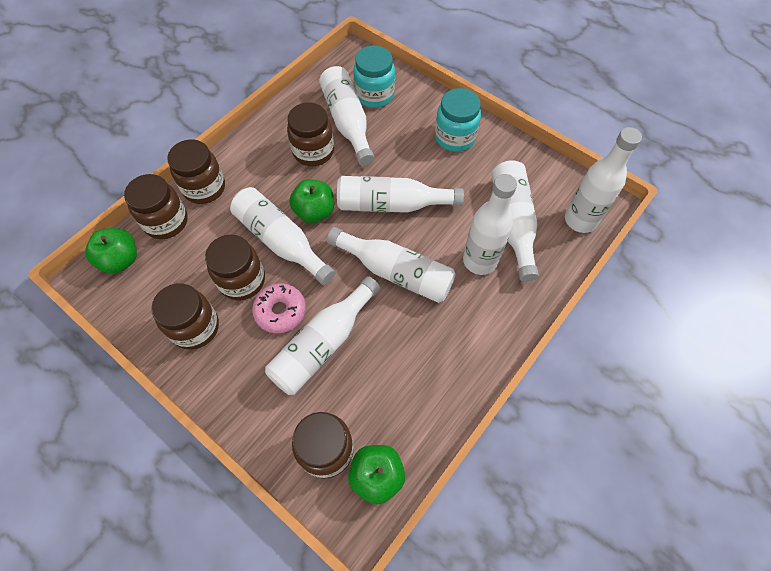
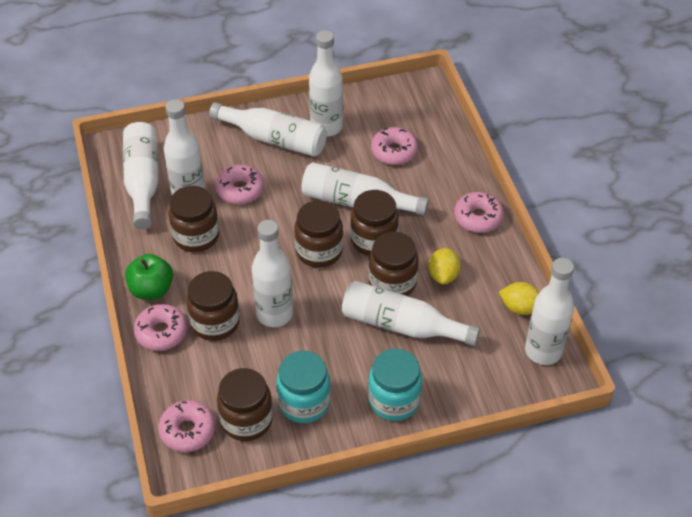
green apple: [85,228,137,274] [289,179,334,223] [348,445,405,505] = 3 -> [125,254,173,300] = 1
pink donut: [252,283,306,333] = 1 -> [134,304,187,351] [158,400,216,452] [215,165,264,204] [371,127,418,165] [454,192,504,233] = 5
yellow lemon: none = 0 -> [429,248,460,284] [499,282,539,315] = 2

